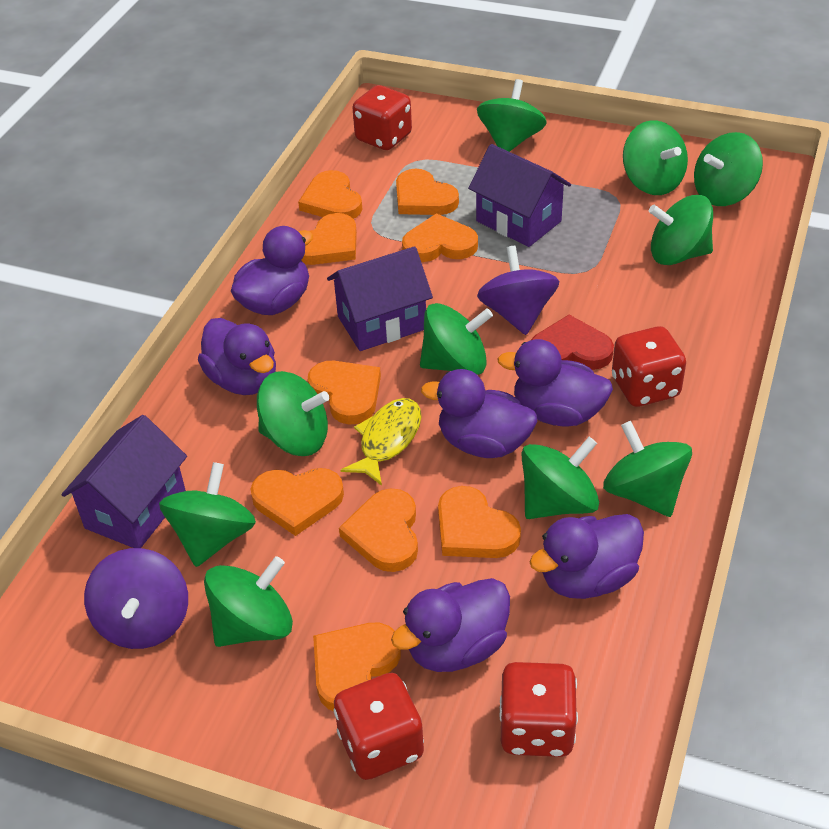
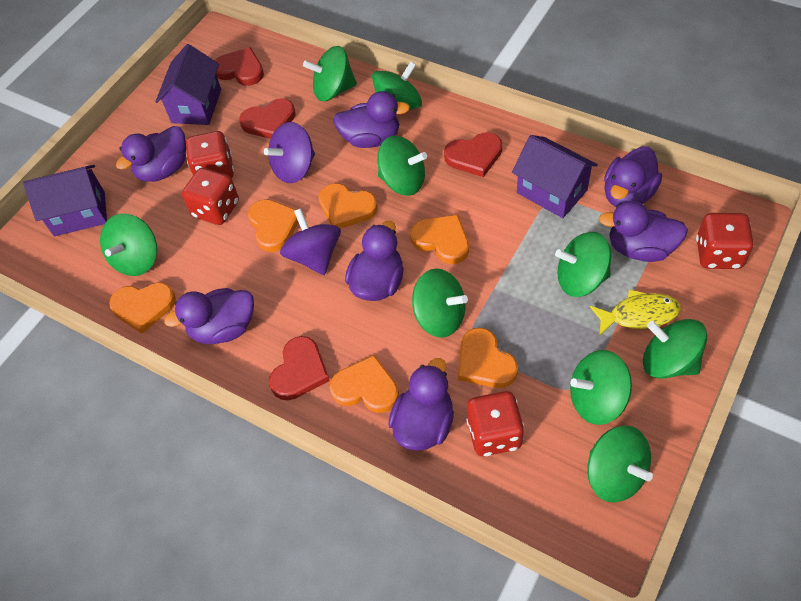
green spinning top: [159,462,256,567] [204,556,293,647] [257,371,329,456] [420,303,493,375] [477,79,547,152] [521,437,599,519] [603,421,692,517] [623,120,688,195] [649,195,713,265] [694,132,763,206] = 10 -> [100,213,157,276] [303,46,357,101] [372,61,422,110] [378,136,427,196] [412,268,468,338] [555,232,611,297] [570,350,632,425] [587,426,653,503] [643,319,707,379] = 9
orange heart: [251,468,344,536] [298,170,362,219] [301,213,357,265] [308,361,381,425] [313,623,401,711] [339,488,418,572] [396,169,459,215] [402,213,478,262] [438,486,521,558] = 9 -> [109,282,176,334] [248,199,299,252] [318,183,378,229] [329,355,399,413] [410,215,469,264] [458,328,518,388] = 6
purple duck: [198,318,276,395] [231,226,313,315] [391,578,510,672] [421,369,537,458] [497,339,613,427] [530,514,644,599] = 6 -> [116,126,186,182] [164,288,254,344] [333,91,410,148] [345,221,404,301] [388,358,454,451] [599,201,688,262] [604,147,662,208] = 7
red heart: [531,315,614,370] = 1 -> [214,47,264,86] [239,98,296,139] [269,336,330,400] [444,132,502,177] = 4

